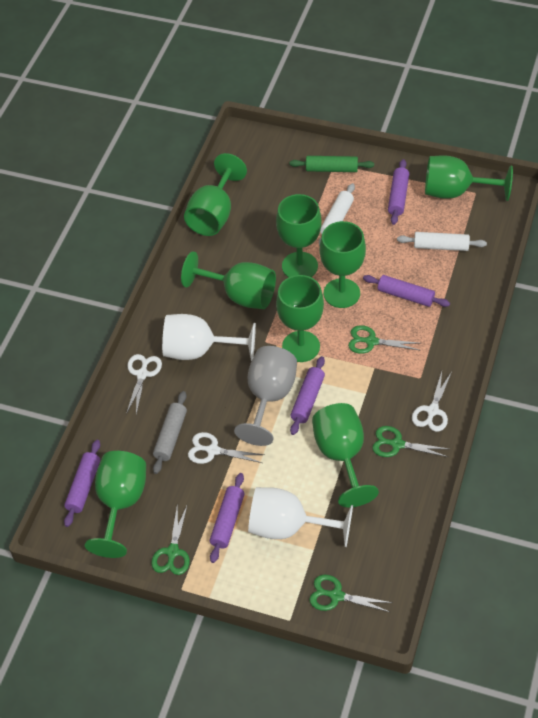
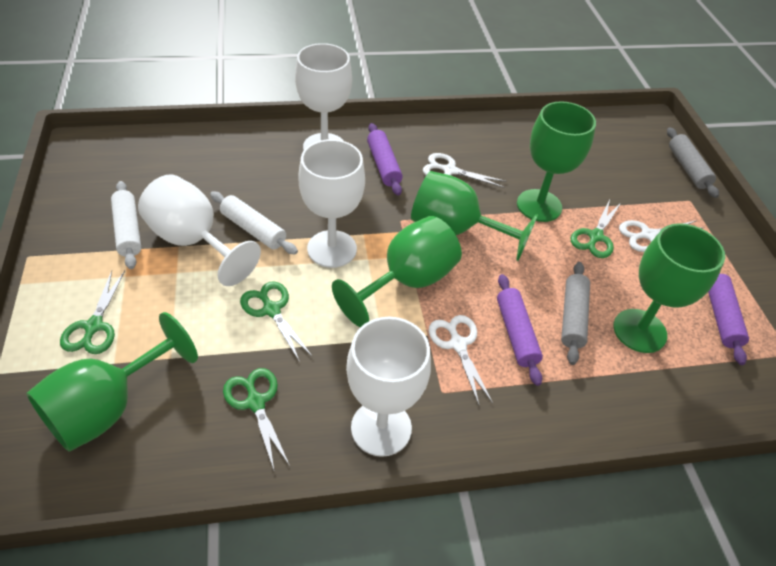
green goblet: [85,451,146,558] [181,251,276,309] [184,153,247,236] [276,194,322,277] [276,275,324,362] [312,403,379,507] [320,221,366,308] [425,155,513,201] = 8 -> [26,312,198,452] [332,216,462,327] [411,171,538,261] [517,101,596,222] [613,223,725,353] = 5
green rolling pin: [289,156,374,172] = 1 -> none = 0
grey goblet: [234,346,297,446] = 1 -> none = 0
grey rolling pin: [153,391,187,474] = 1 -> [561,262,590,365] [667,127,719,198] = 2
purple rolling pin: [64,440,100,527] [210,473,245,563] [290,356,325,435] [363,275,450,307] [388,159,409,225] = 5 -> [367,123,403,196] [497,274,543,386] [708,274,749,365] = 3
white goblet: [162,314,256,361] [248,487,353,547] = 2 -> [138,174,261,286] [295,43,352,150] [299,139,365,268] [346,316,431,457] = 4

